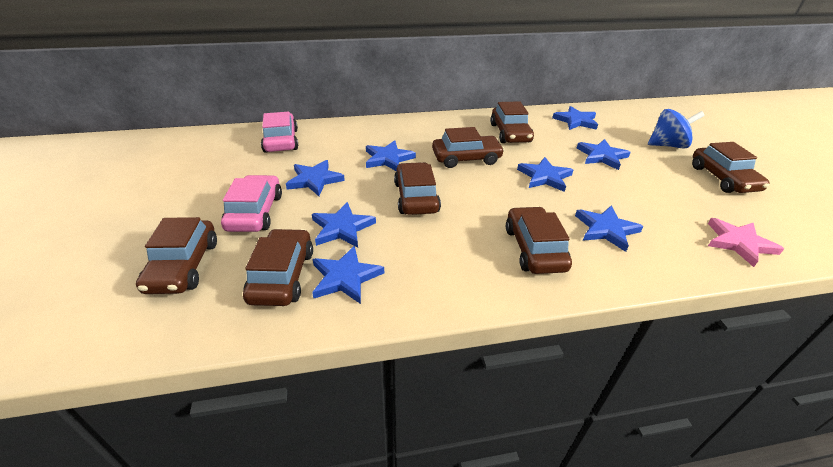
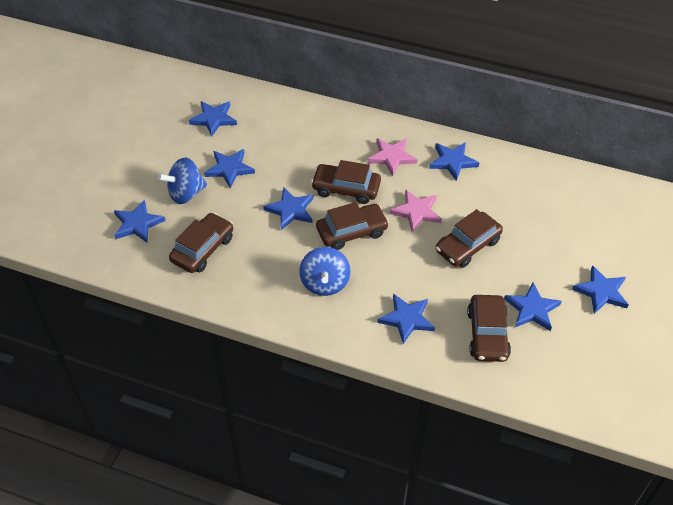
blue spinning top: [648,109,705,149] = 1 -> [158,157,207,204] [299,247,350,296] = 2
brown car: [136,217,217,294] [243,228,313,306] [394,162,441,215] [432,127,504,168] [490,101,534,143] [506,206,572,274] [692,142,770,193] = 7 -> [169,213,233,273] [311,160,381,204] [316,202,389,250] [436,209,503,268] [467,295,511,362] = 5
pink car: [221,175,282,232] [261,112,298,153] = 2 -> none = 0
pink star: [708,218,784,267] = 1 -> [367,138,418,176] [390,189,442,232] = 2

